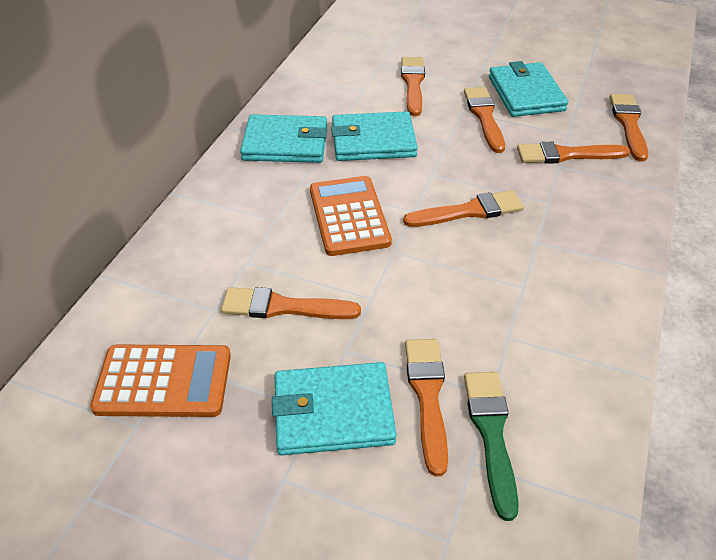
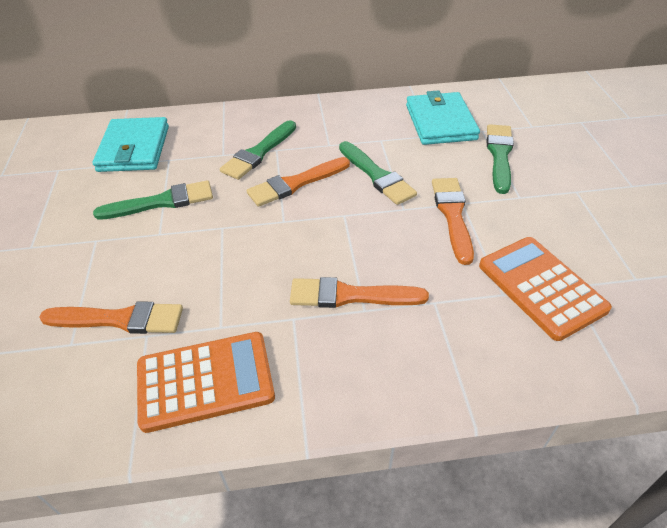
green brush: [464,372,519,521] = 1 -> [93,180,213,220] [220,120,296,180] [339,141,417,205] [487,124,514,194] = 4
orange brush: [221,287,361,319] [401,57,425,116] [403,190,524,227] [405,339,448,477] [464,87,505,153] [517,142,630,164] [609,94,648,162] = 7 -> [39,301,183,334] [247,157,350,207] [290,277,429,308] [432,178,474,265] = 4
turquoise wallet: [240,114,327,163] [272,362,396,455] [331,111,418,161] [489,61,568,117] = 4 -> [93,117,169,172] [406,90,480,145] = 2

